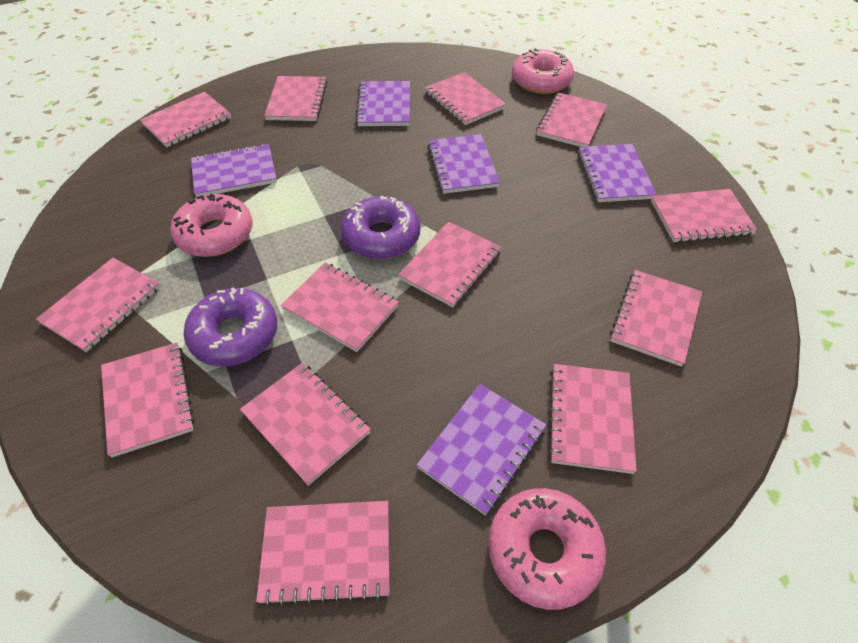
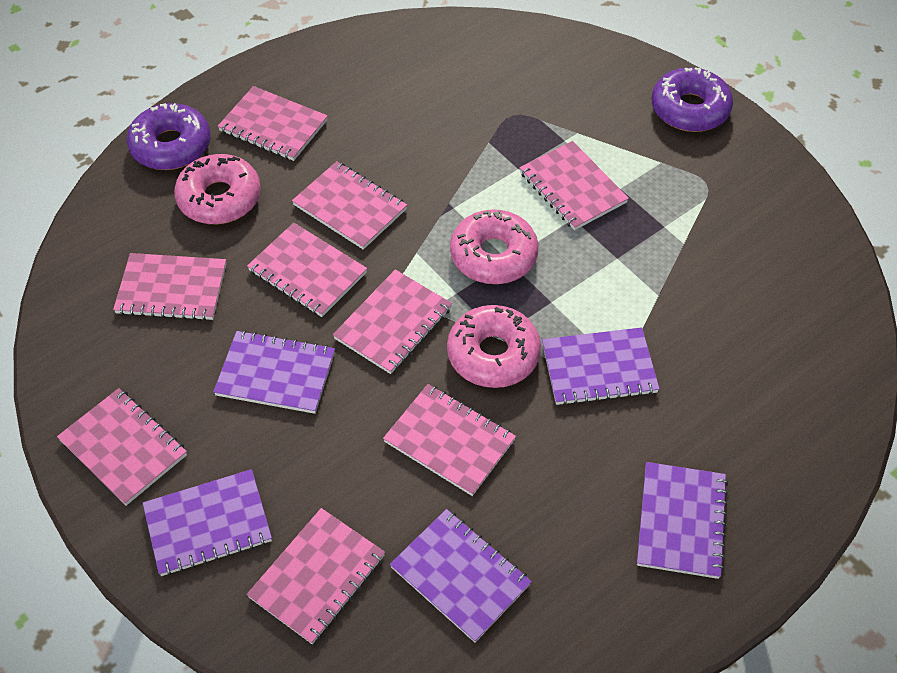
pink notebook: [36,258,160,352] [101,343,195,457] [140,92,231,147] [240,363,371,486] [256,501,390,606] [264,76,327,121] [281,263,399,352] [398,222,502,307] [425,72,506,125] [536,93,607,147] [548,364,637,474] [610,270,702,367] [651,189,757,243] = 13 -> [57,388,187,506] [113,253,226,321] [218,86,328,161] [246,508,385,644] [247,223,367,317] [292,161,407,250] [333,269,452,374] [383,384,516,496] [520,141,629,230] = 9

